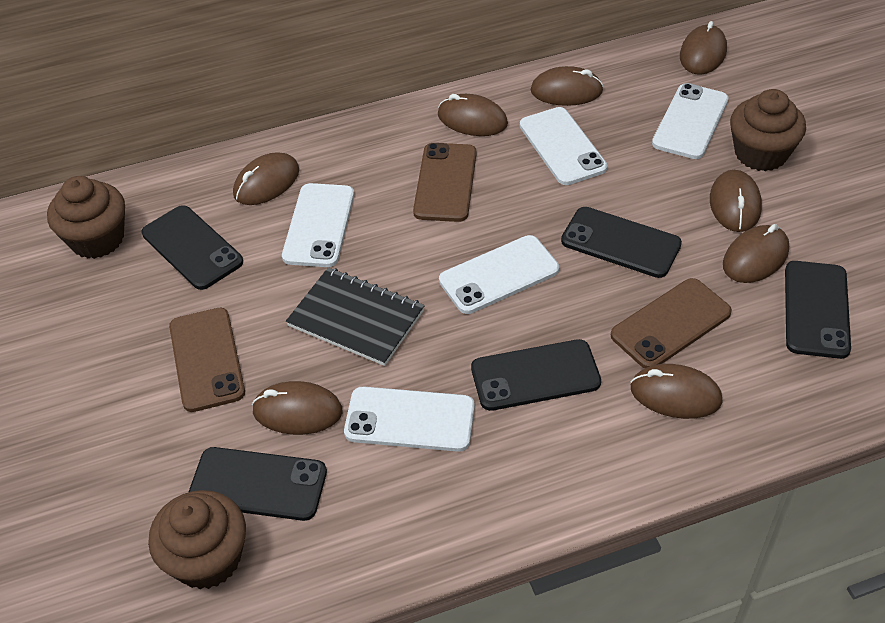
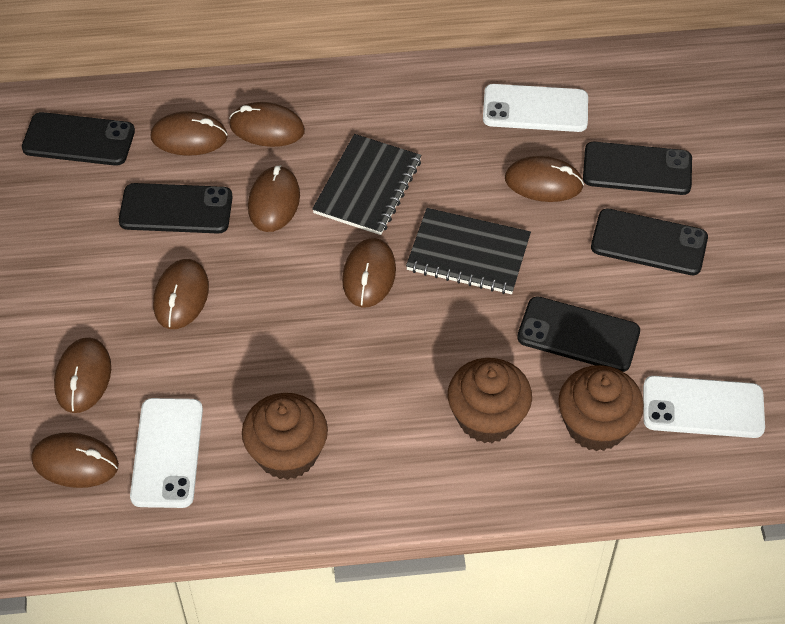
black notebook: [286,267,425,366] = 1 -> [312,134,421,235] [406,208,531,294] = 2
brown phone: [169,308,245,412] [413,143,476,222] [611,278,732,369] = 3 -> none = 0
white phone: [282,183,354,267] [344,387,475,452] [439,235,559,314] [520,107,607,185] [652,83,729,159] = 5 -> [130,398,203,508] [483,84,588,132] [643,376,765,438] = 3

